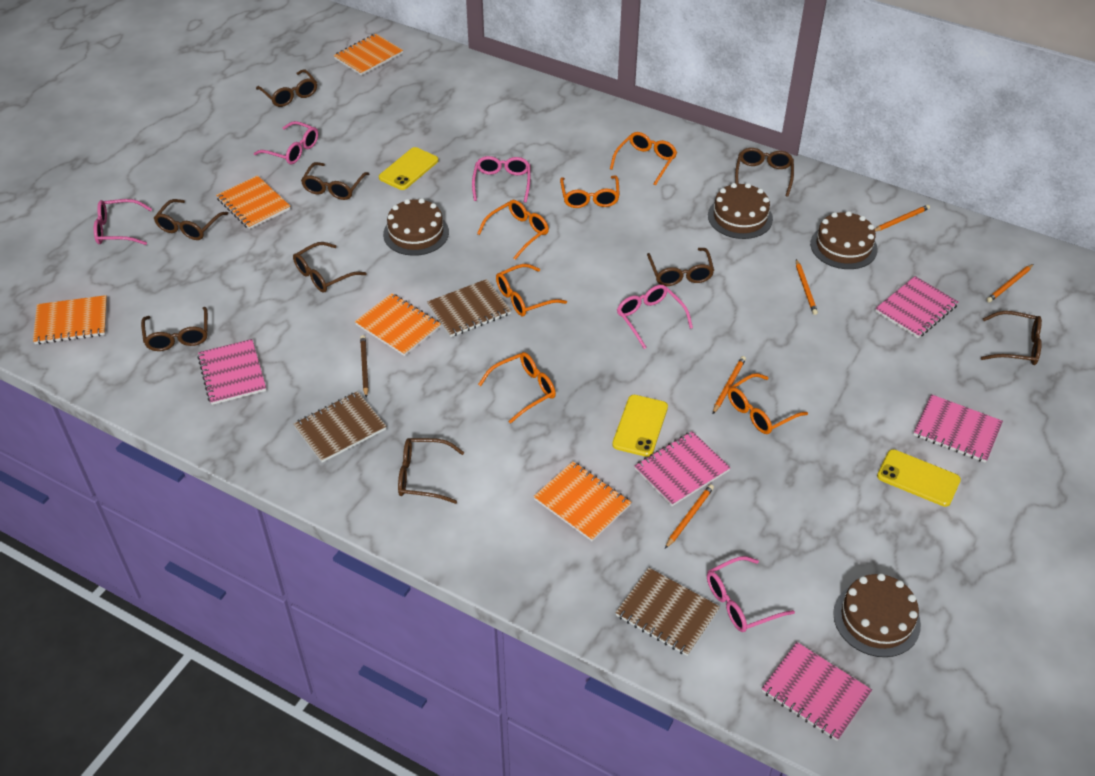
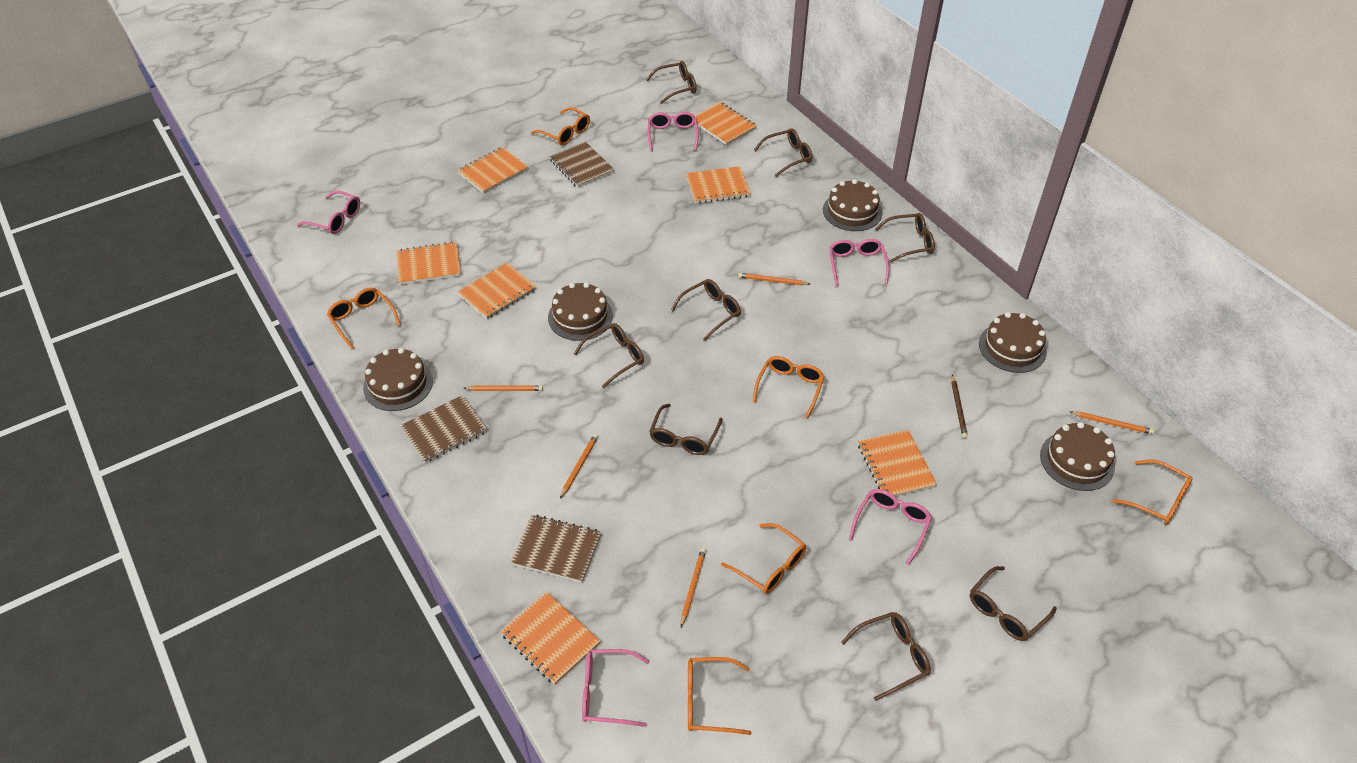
brown cake: [383,198,449,256] [708,183,773,239] [810,211,878,269] [833,573,921,657] = 4 -> [363,348,433,411] [548,282,613,341] [823,179,882,231] [979,312,1047,373] [1040,422,1115,491] = 5
brown glasses: [141,307,208,351] [154,199,228,240] [256,69,317,107] [293,242,366,293] [301,162,369,200] [398,438,464,504] [647,248,714,286] [735,148,794,197] [981,311,1042,365] = 9 -> [574,323,644,388] [646,61,697,104] [649,404,723,455] [671,279,741,340] [754,128,813,177] [841,612,931,701] [875,213,935,263] [970,566,1057,641] = 8
orange notebook: [33,295,107,344] [216,175,291,229] [334,34,403,76] [355,293,441,356] [533,461,631,541] = 5 -> [396,241,461,285] [458,147,528,193] [458,263,536,319] [501,592,600,685] [686,166,751,204] [695,102,757,145] [858,430,937,497] = 7
pink notebook: [198,339,266,405] [635,431,731,506] [762,642,872,741] [875,276,958,338] [913,394,1003,463] = 5 -> none = 0
yellow phone: [379,147,438,190] [612,395,668,457] [877,449,961,507] = 3 -> none = 0

